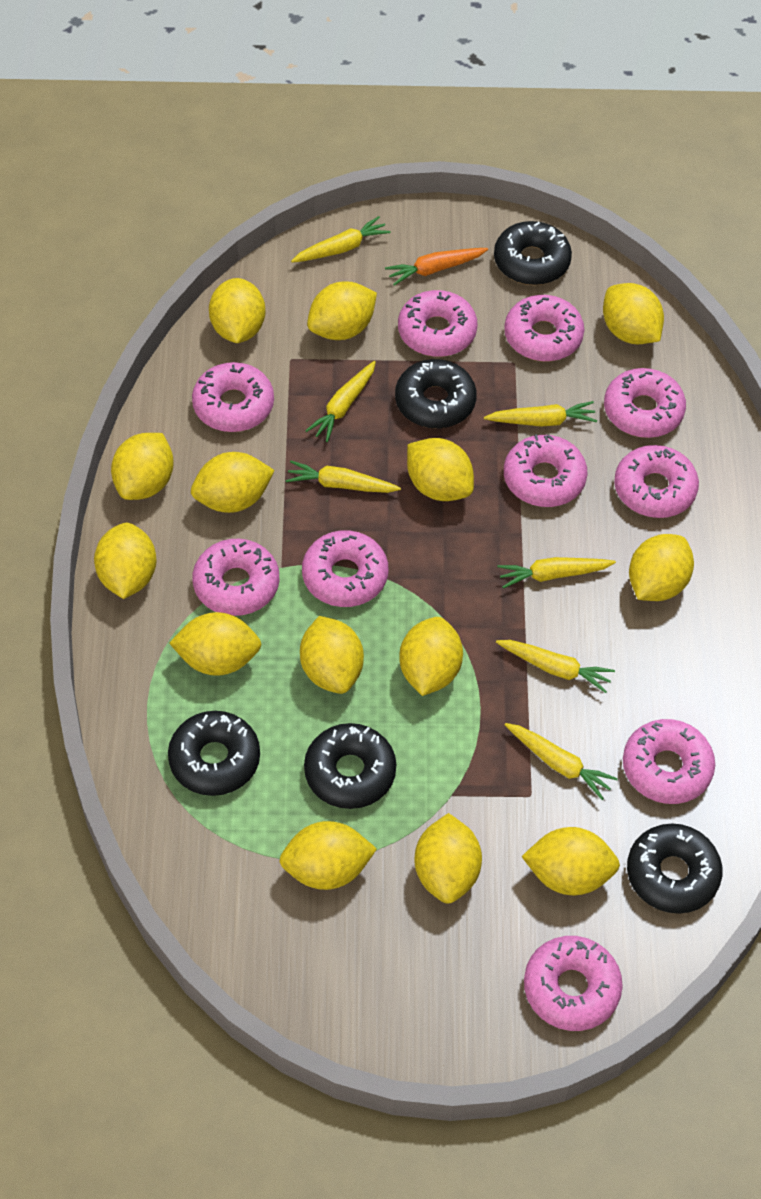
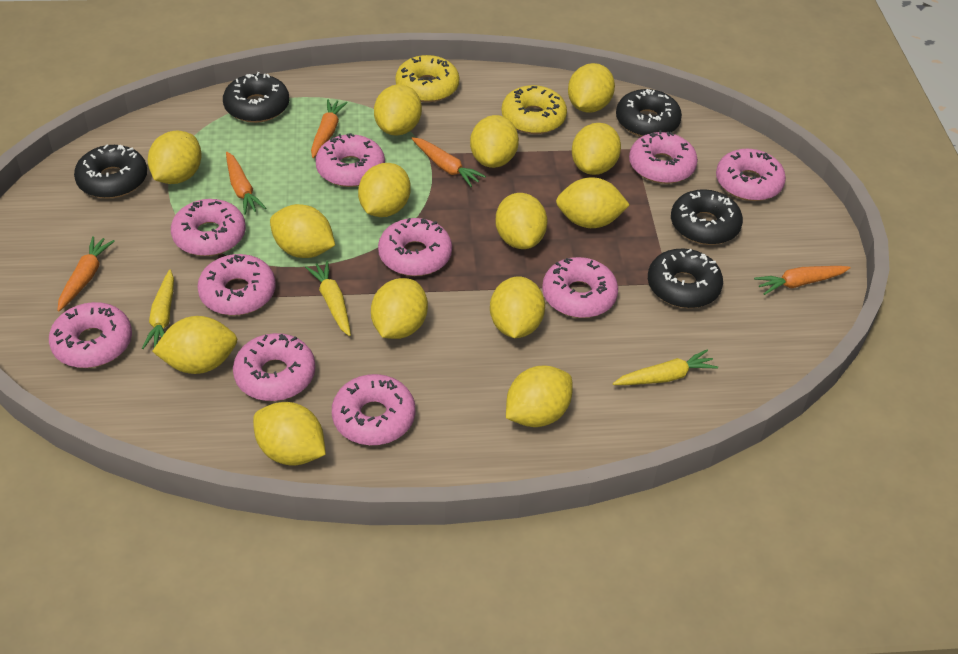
orange carrot: [385,248,488,286] = 1 -> [57,236,115,312] [226,152,266,215] [311,99,348,158] [411,137,486,187] [754,266,851,295] = 5
yellow carrot: [286,461,401,493] [291,216,391,263] [305,361,376,442] [484,401,597,426] [496,640,615,693] [497,557,616,588] [505,723,618,800] = 7 -> [142,270,174,349] [305,261,351,336] [613,350,718,385] = 3
yellow donut: none = 0 -> [395,55,459,102] [502,85,567,134] = 2

